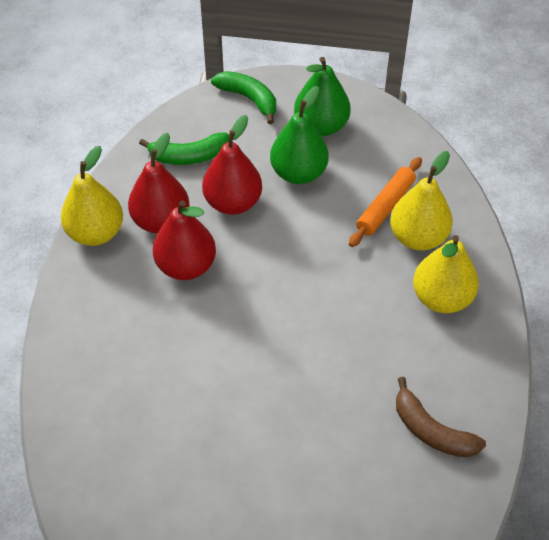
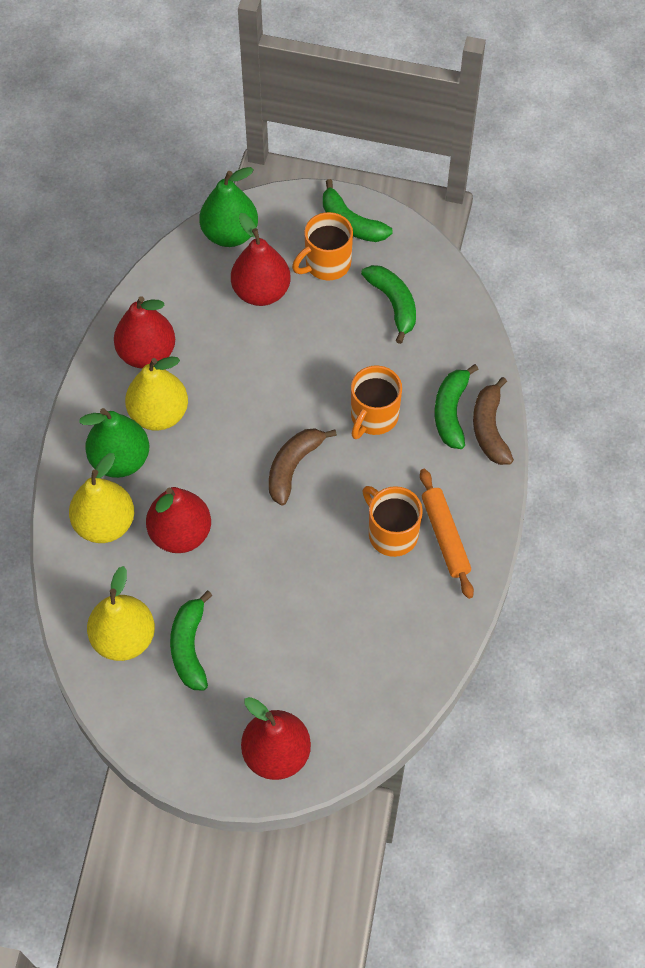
brown banana: [396,377,486,458] = 1 -> [269,428,337,505] [473,377,514,465] = 2
green banana: [139,133,229,165] [211,71,276,124] = 2 -> [170,591,212,691] [323,179,393,242] [361,265,416,344] [435,364,478,449] = 4
orange mug: none = 0 -> [292,212,353,281] [351,365,402,439] [362,486,423,557] = 3
red pear: [128,133,189,234] [153,200,216,280] [202,115,262,215] = 3 -> [114,296,175,368] [146,487,211,553] [231,213,291,306] [241,697,311,780] = 4

